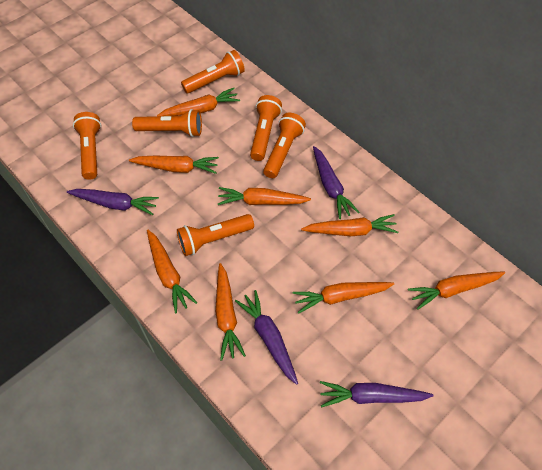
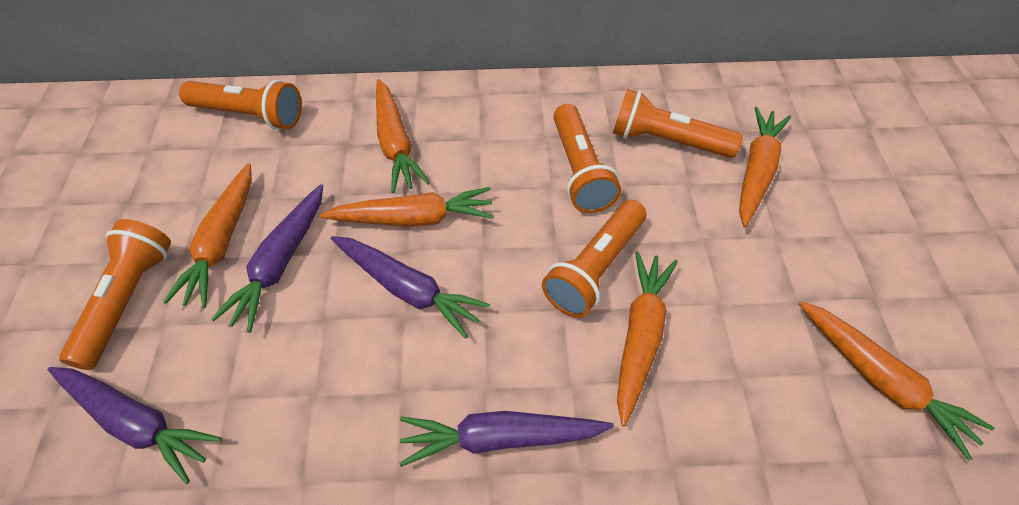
orange carrot: [129,156,219,174] [147,230,197,314] [157,88,240,116] [215,263,246,360] [218,187,311,205] [293,282,394,314] [301,214,398,236] [408,272,505,310] = 8 -> [163,163,252,308] [320,187,494,227] [376,79,430,193] [617,251,678,427] [739,107,791,227] [799,301,994,461] = 6
orange flashlight: [73,112,101,180] [132,109,202,137] [177,214,254,256] [181,50,245,93] [250,95,282,161] [263,113,306,178] = 6 -> [59,219,171,370] [179,80,302,130] [542,200,646,317] [553,104,621,213] [613,89,743,158] = 5

